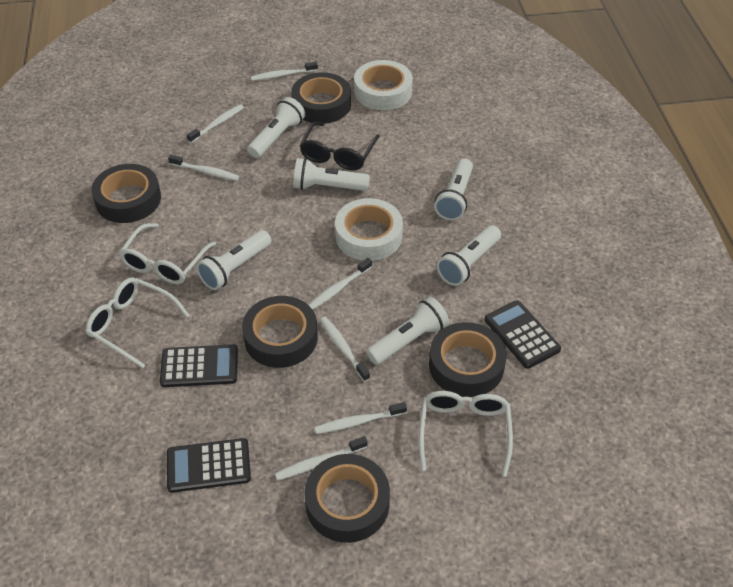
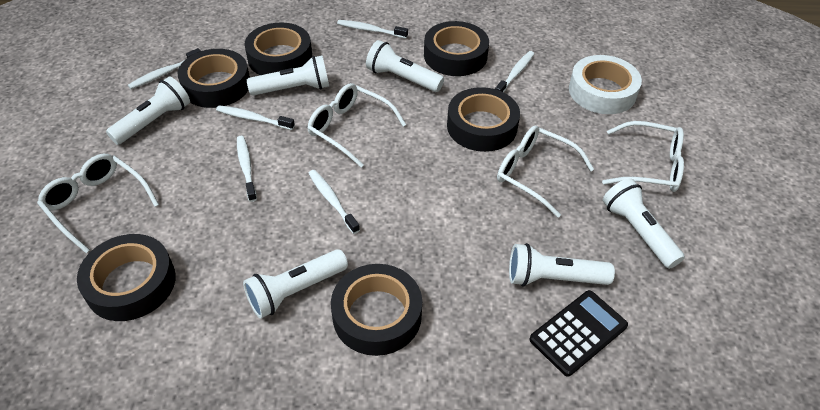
black calculator: [160,344,238,387] [167,438,251,493] [484,300,561,369] = 3 -> [529,290,628,377] = 1
black glasses: [300,122,380,170] = 1 -> none = 0
black tape: [91,164,161,223] [242,296,318,368] [291,72,351,124] [304,454,390,543] [429,322,507,397] = 5 -> [77,234,175,321] [178,49,250,108] [245,23,312,75] [331,264,422,356] [424,21,489,76] [447,87,520,152] = 6
white glasses: [85,277,190,368] [119,223,216,284] [419,391,513,477] = 3 -> [37,154,159,253] [307,83,406,168] [497,126,594,218] [602,121,684,192] = 4
white tape: [335,198,403,261] [354,60,413,110] = 2 -> [569,55,642,114] = 1
white toothbrush: [168,155,239,181] [187,104,244,143] [251,62,318,81] [275,436,368,481] [309,258,372,310] [314,402,407,434] [320,317,370,382] = 7 -> [128,48,200,89] [216,105,295,130] [237,136,257,202] [308,170,360,234] [337,20,408,38] [495,51,534,92] = 6

